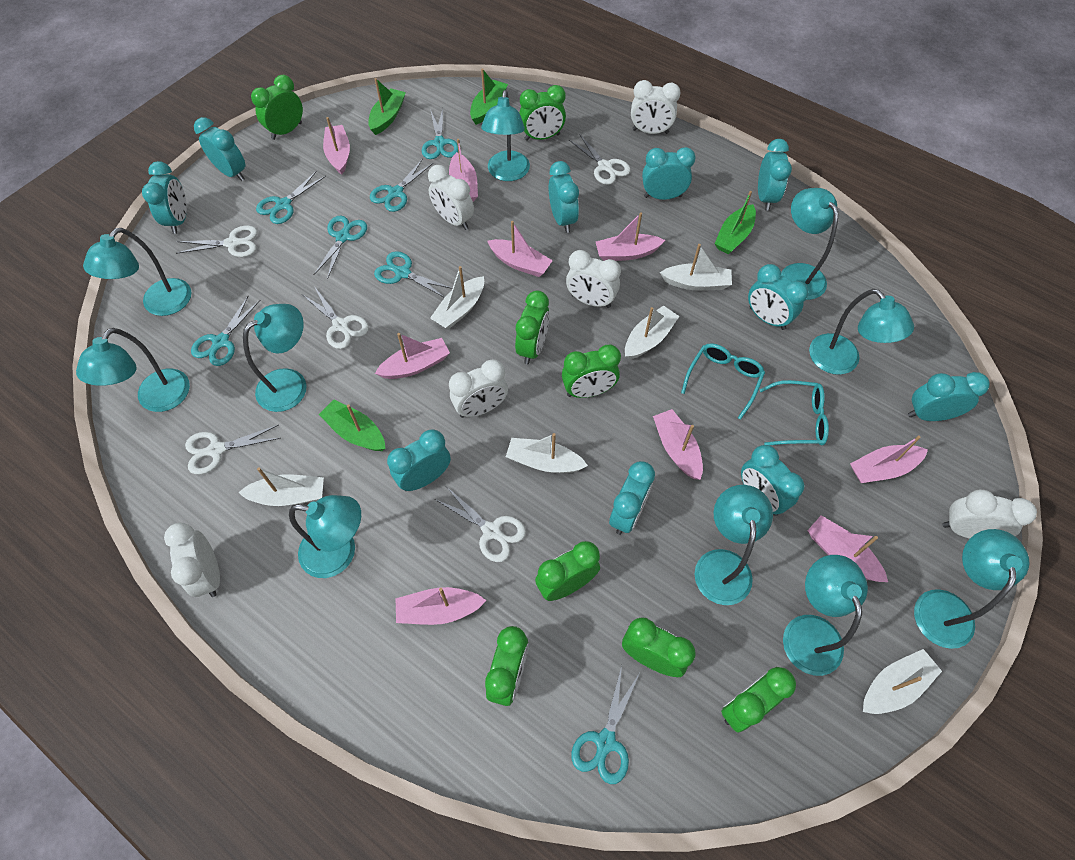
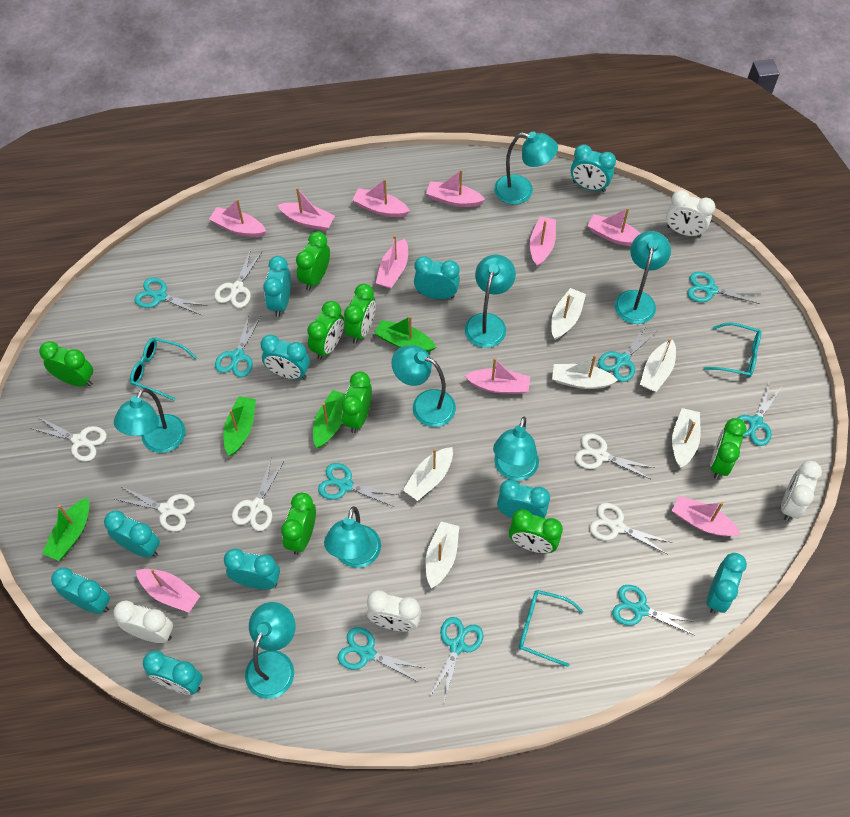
pink boat: [323,117,350,175] [375,333,450,379] [396,587,486,625] [449,139,478,202] [487,221,553,277] [596,212,665,261] [653,409,703,480] [807,515,888,582] [850,436,928,483] = 9 -> [136,569,200,613] [209,199,266,237] [278,188,335,231] [352,179,410,217] [376,235,408,289] [426,169,485,207] [465,358,530,394] [530,217,556,267] [588,208,641,246] [672,496,741,536] = 10
turquoise glasses: [681,343,765,419] [760,380,829,445] = 2 -> [130,338,197,401] [519,590,583,667] [704,322,762,378] = 3
turquoise lamp: [76,328,190,412] [83,228,191,316] [243,304,307,412] [289,495,361,578] [481,90,530,181] [695,485,773,605] [781,188,838,300] [783,555,868,676] [809,289,914,375] [914,529,1030,649] = 10 -> [114,388,186,453] [245,602,296,699] [324,506,381,568] [392,345,456,427] [465,254,516,348] [493,417,539,481] [494,132,558,205] [615,231,671,324] = 8
turquoise scissors: [191,296,260,366] [256,171,326,224] [314,216,367,279] [370,159,433,212] [374,251,452,298] [422,108,458,159] [571,666,640,784] = 7 -> [135,278,207,315] [215,315,261,377] [318,463,399,507] [338,627,424,682] [430,617,483,702] [598,324,658,382] [612,585,698,636] [687,272,760,304] [738,380,781,446] = 9
white clock: [164,523,220,597] [428,165,474,230] [449,359,508,418] [566,250,621,308] [631,80,681,134] [943,489,1037,539] = 6 -> [113,600,173,643] [367,590,421,632] [666,190,715,237] [781,461,822,521] = 4
white scissors: [176,225,258,257] [185,425,281,475] [303,286,369,349] [435,487,526,562] [569,134,631,185] = 5 -> [30,417,107,461] [115,486,195,532] [214,249,262,308] [232,459,284,531] [575,434,654,479] [590,503,672,555] = 6

